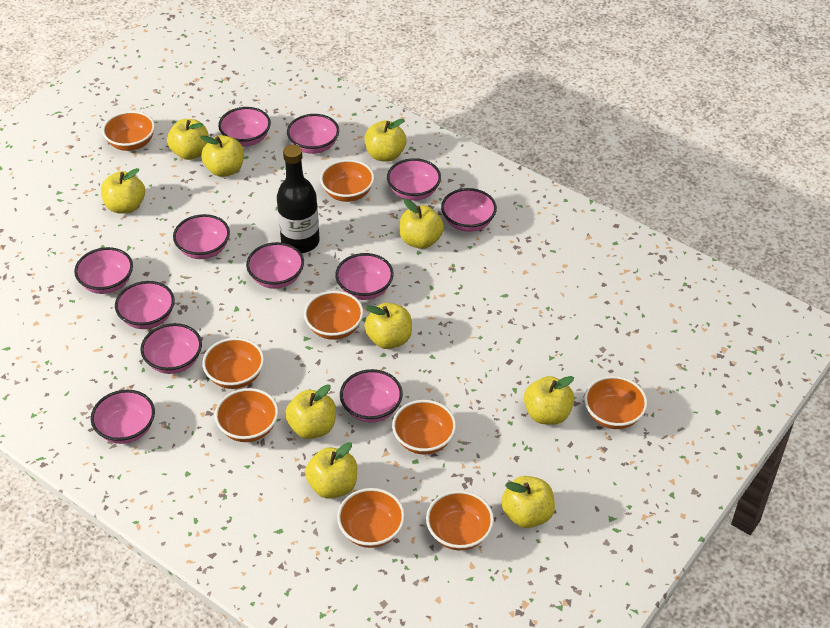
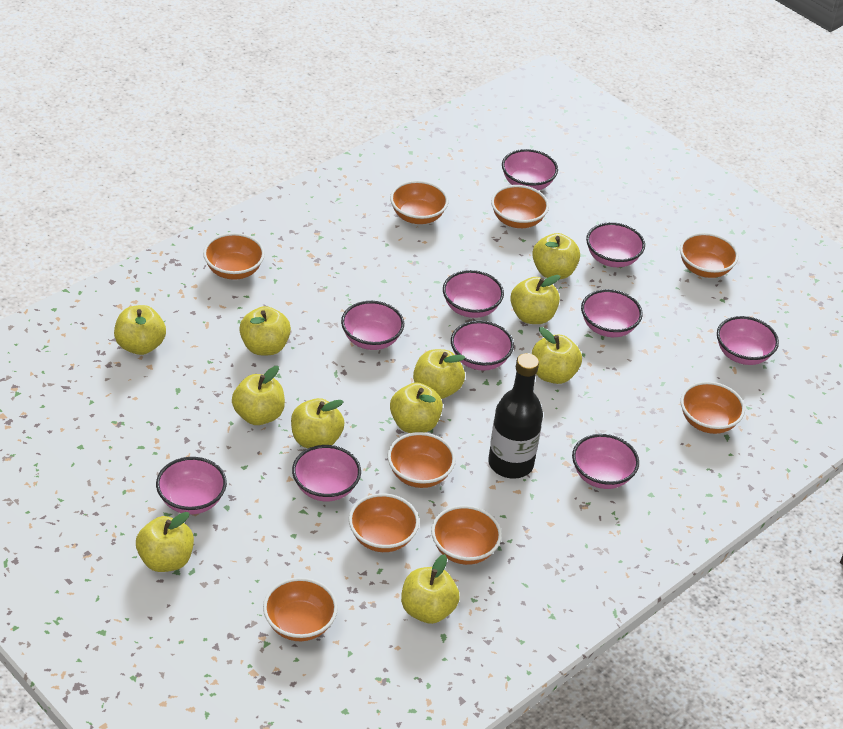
pink bowl: [74,247,133,294] [91,390,155,444] [115,281,175,329] [140,323,202,374] [173,214,230,259] [218,107,271,146] [246,242,304,289] [287,114,339,154] [335,253,394,300] [340,369,403,422] [387,158,441,201] [441,188,497,232] = 12 -> [156,457,227,514] [292,445,361,501] [341,301,404,350] [443,270,504,318] [451,320,514,371] [502,149,558,190] [572,434,639,489] [581,289,643,337] [586,222,645,267] [717,316,779,365] = 10
yellow apple: [101,168,145,214] [167,119,209,160] [200,135,244,177] [285,384,336,439] [305,442,357,499] [364,303,412,349] [365,119,406,162] [399,199,444,249] [501,476,555,528] [524,376,574,425] = 10 -> [114,305,166,355] [136,512,194,572] [232,366,285,425] [239,306,291,355] [291,398,345,448] [390,382,443,433] [401,554,459,624] [413,349,465,399] [510,275,560,324] [532,233,580,280] [532,327,582,384] = 11

